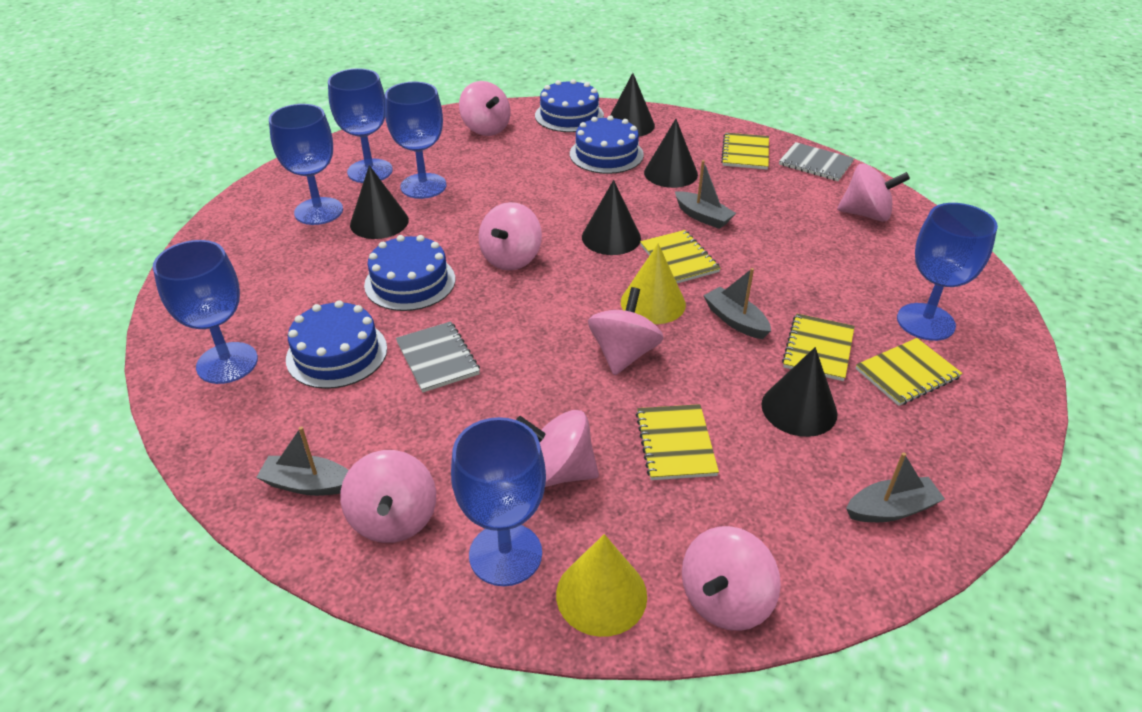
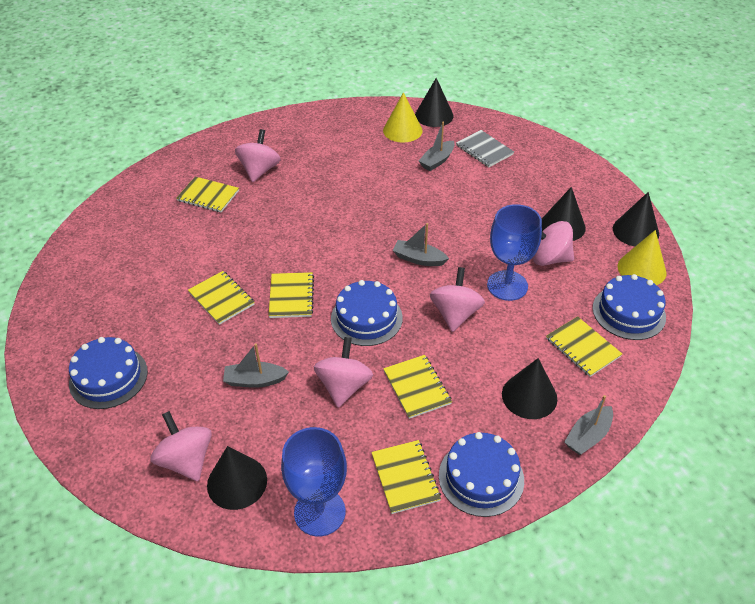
blue goblet: [153,240,258,384] [269,104,343,225] [328,68,393,183] [385,82,447,199] [451,417,546,586] [897,203,998,341] = 6 -> [281,427,347,537] [487,204,542,301] = 2
grey notebook: [396,321,480,392] [779,142,854,181] = 2 -> [456,130,514,167] = 1
pink spinning top: [340,450,436,543] [459,81,511,136] [478,202,542,271] [516,410,599,487] [588,287,664,376] [682,526,781,631] [837,164,910,222] = 7 -> [150,411,212,481] [235,129,281,182] [314,337,373,408] [430,267,485,332] [532,221,574,266] = 5
yellow notebook: [636,404,719,480] [640,230,721,283] [721,133,769,170] [782,313,855,381] [855,338,963,406] = 5 -> [176,177,239,212] [188,271,255,325] [268,272,314,318] [371,440,441,514] [383,355,452,419] [546,316,622,377] = 6

